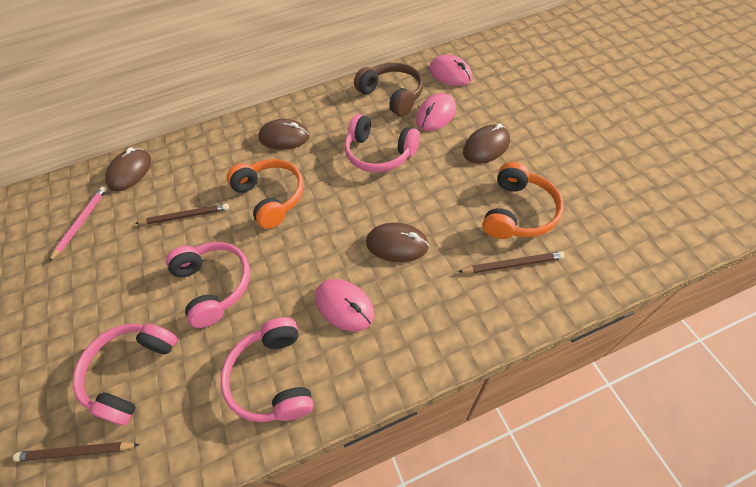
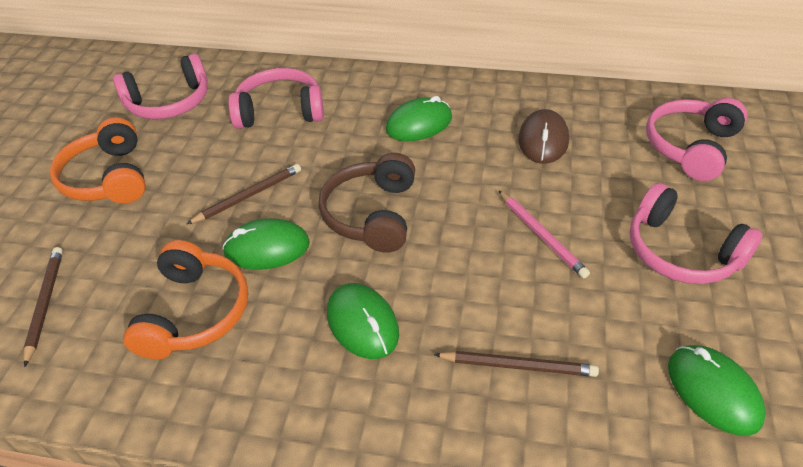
brown mouse: [105,148,151,191] [259,119,310,150] [366,223,429,262] [463,123,510,164] = 4 -> [518,109,569,164] = 1
green mouse: none = 0 -> [222,218,310,270] [327,283,399,359] [386,96,452,141] [668,345,766,436] = 4
pink mouse: [315,279,374,331] [416,93,456,131] [429,55,472,86] = 3 -> none = 0

